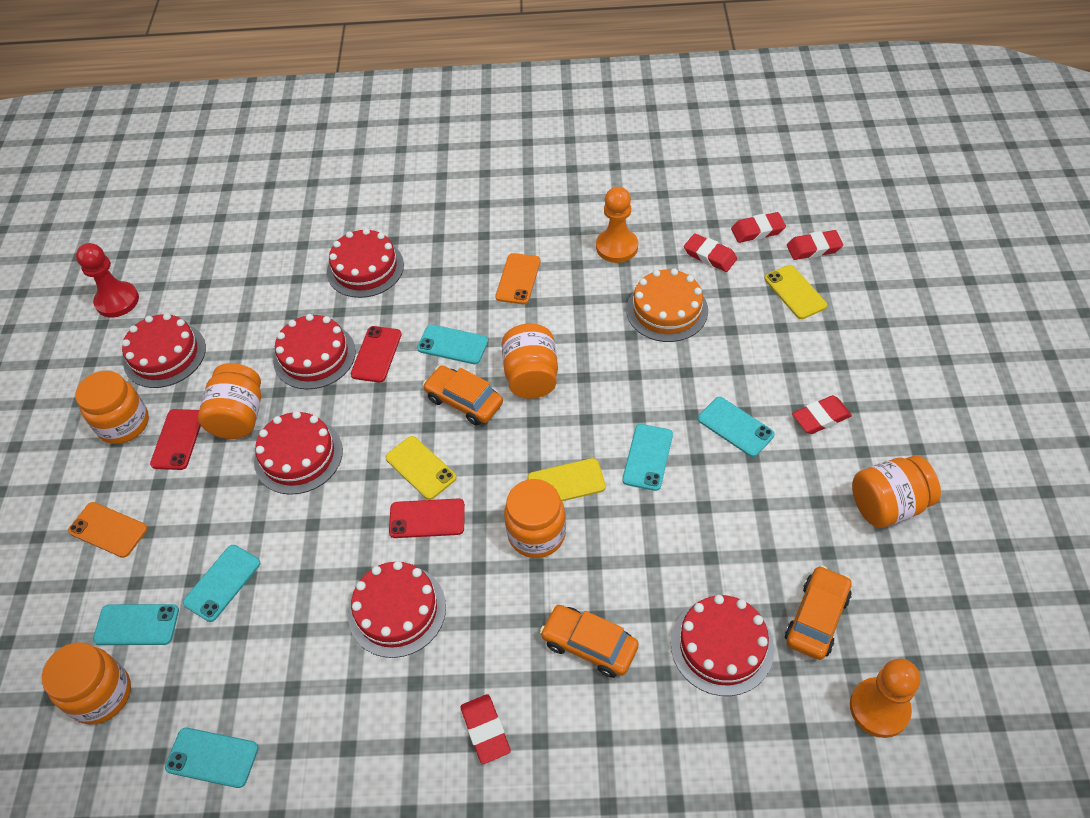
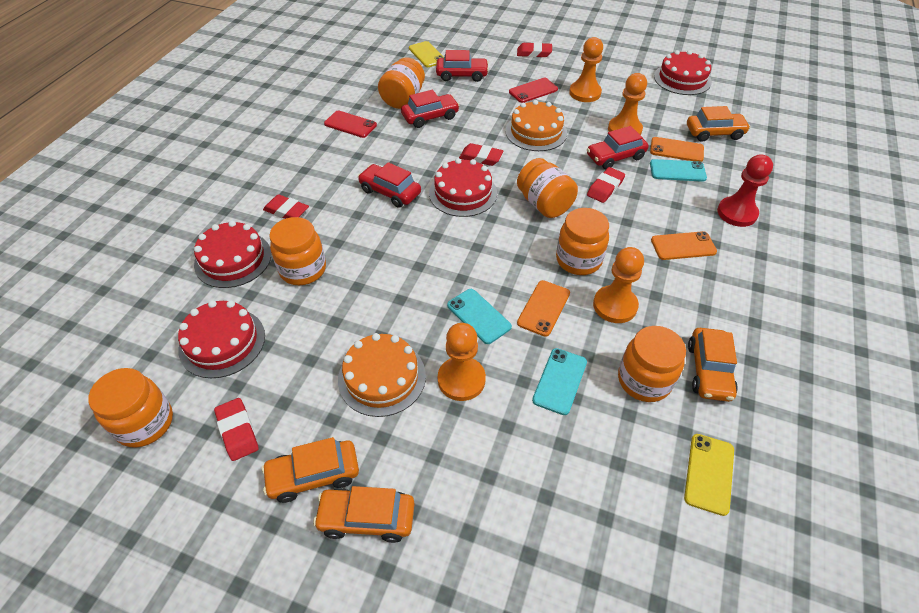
orange cake: [627,268,708,342] = 1 -> [338,333,426,417] [505,100,567,151] = 2
orange car: [423,366,503,426] [540,605,639,678] [785,565,852,660] = 3 -> [261,437,359,503] [313,486,415,543] [687,106,750,142] [688,328,738,402] = 4
orange pawn: [596,186,638,263] [850,659,920,738] = 2 -> [438,323,486,401] [569,37,603,102] [593,247,644,323] [608,73,647,135] = 4
orange phone: [68,502,148,558] [495,253,540,304] = 2 -> [517,280,570,337] [650,137,704,162] [651,231,717,260] = 3
red cake: [122,313,206,388] [254,411,343,495] [273,314,356,389] [327,228,404,298] [348,561,446,658] [671,595,774,696] = 6 -> [178,300,265,378] [194,221,271,288] [429,158,497,217] [654,50,712,95] = 4
red car: none = 0 -> [358,162,421,208] [401,90,460,128] [436,50,489,82] [587,126,648,169] = 4
red phone: [150,409,201,470] [351,326,402,383] [389,498,465,538] = 3 -> [324,110,377,138] [509,78,558,103] = 2
turquoise phone: [93,604,179,645] [165,728,259,788] [183,545,260,622] [417,325,488,364] [622,424,673,491] [698,397,774,457] = 6 -> [447,289,512,344] [532,348,587,415] [650,159,707,182] = 3
yellow phone: [385,436,456,500] [528,458,606,501] [765,265,827,319] = 3 -> [409,41,444,67] [684,434,734,516] = 2

